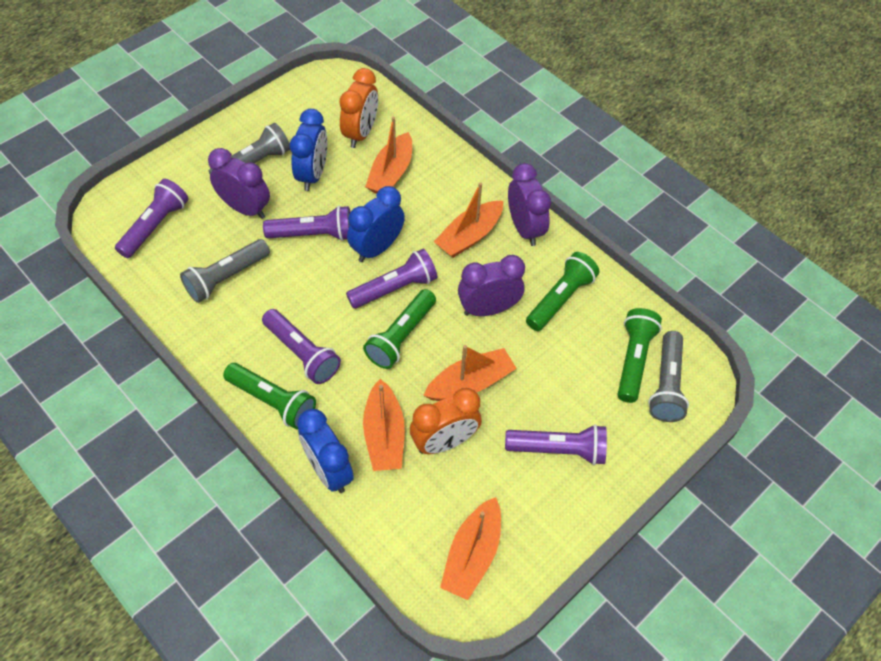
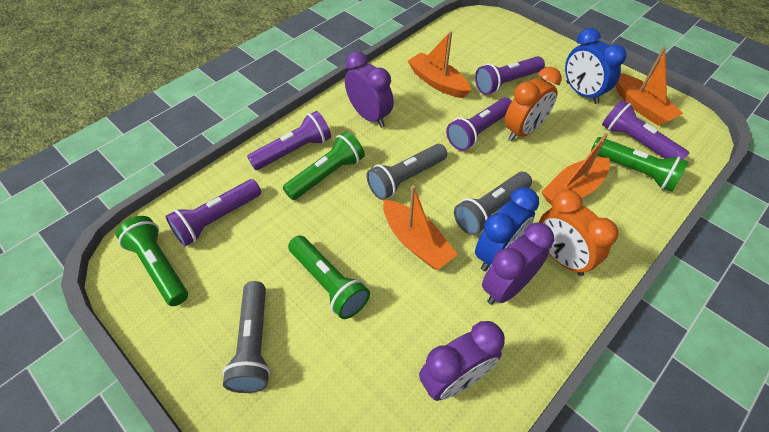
blue clock: [290,109,327,191] [297,409,354,493] [347,186,405,262] = 3 -> [475,187,539,271] [565,28,627,104] = 2
orange boat: [363,379,405,471] [365,117,412,194] [423,345,517,401] [434,182,503,258] [440,497,501,600] = 5 -> [383,185,458,270] [408,31,471,98] [541,133,610,205] [616,47,684,126] = 4

